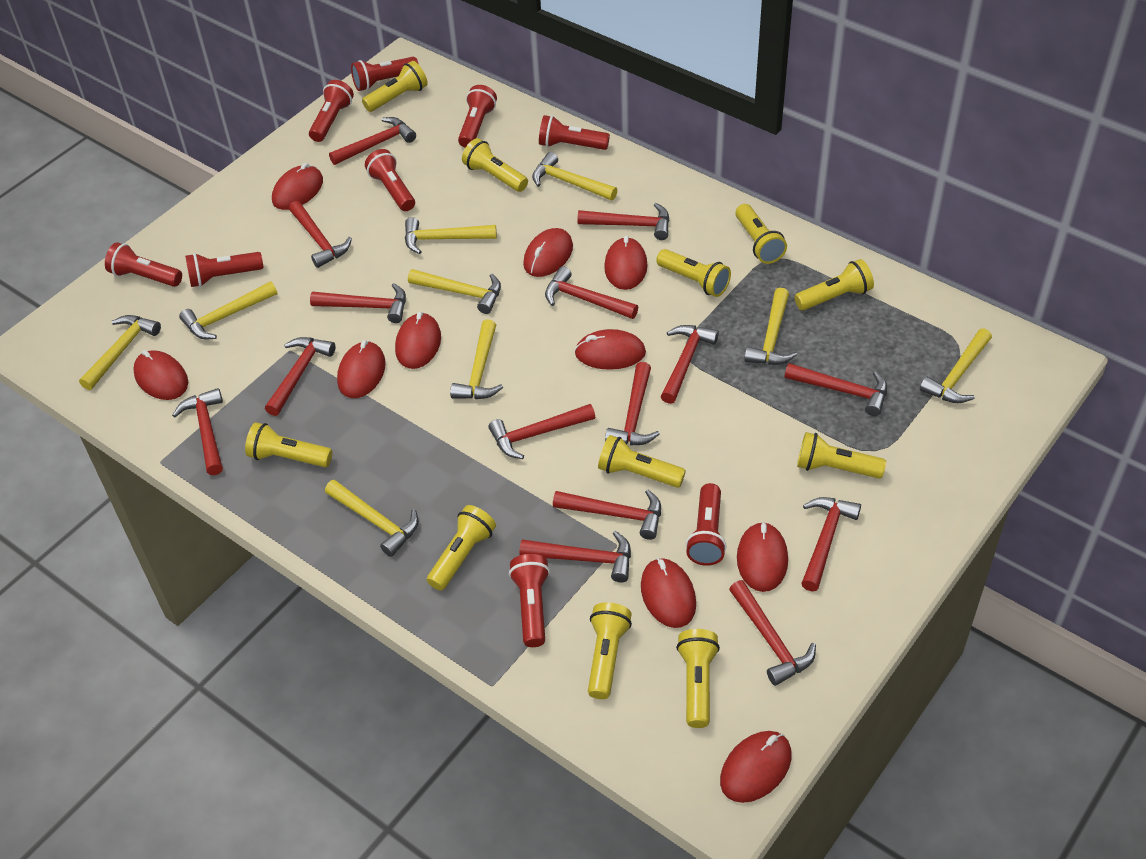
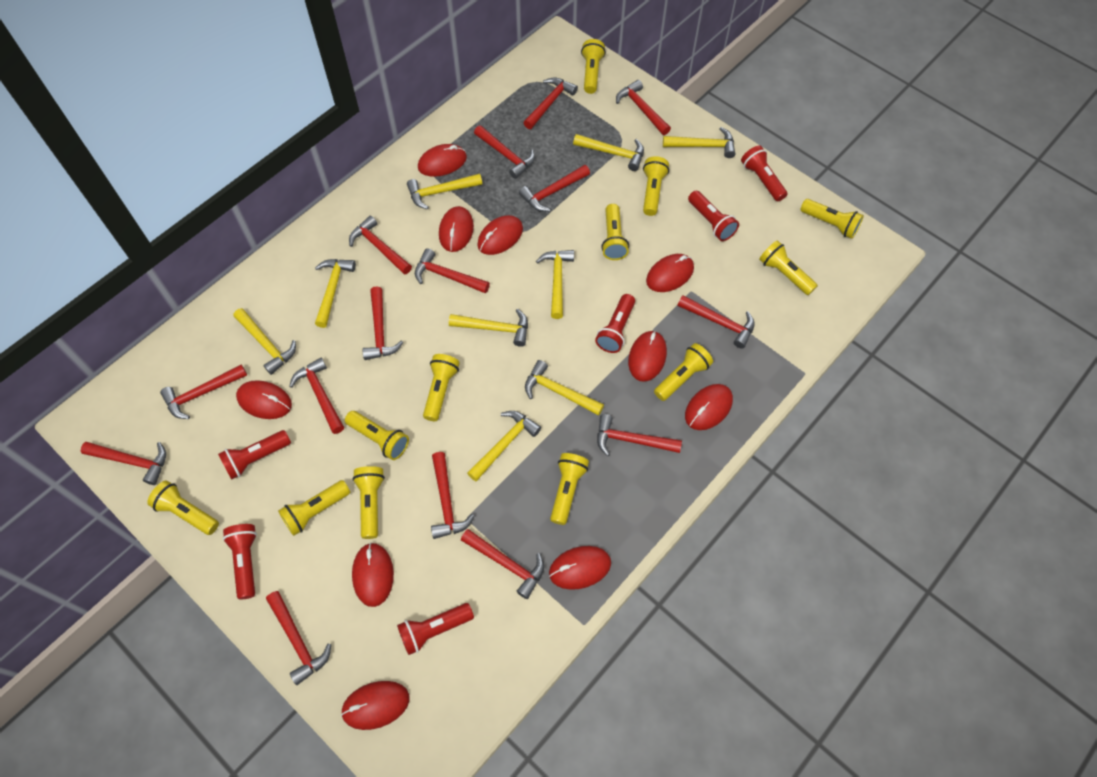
red flashlight: [105,242,182,287] [185,252,263,287] [309,80,354,142] [351,57,419,91] [365,149,415,211] [458,85,497,148] [509,554,550,647] [539,115,610,150] [686,483,727,566] = 9 -> [218,430,291,480] [223,524,257,600] [397,603,474,655] [595,294,635,353] [688,191,739,241] [741,145,787,202] = 6
yellow flashlight: [245,422,333,467] [362,61,428,112] [427,505,496,590] [462,138,528,192] [588,602,632,699] [598,435,686,488] [656,249,731,297] [676,629,720,728] [735,204,787,264] [795,259,874,311] [797,432,886,479] = 11 -> [147,481,219,535] [278,480,350,536] [345,411,409,460] [352,466,385,539] [423,354,460,421] [550,453,589,525] [581,39,606,94] [601,204,629,260] [643,156,669,216] [654,343,713,401] [759,240,818,295] [800,199,864,239] = 12

